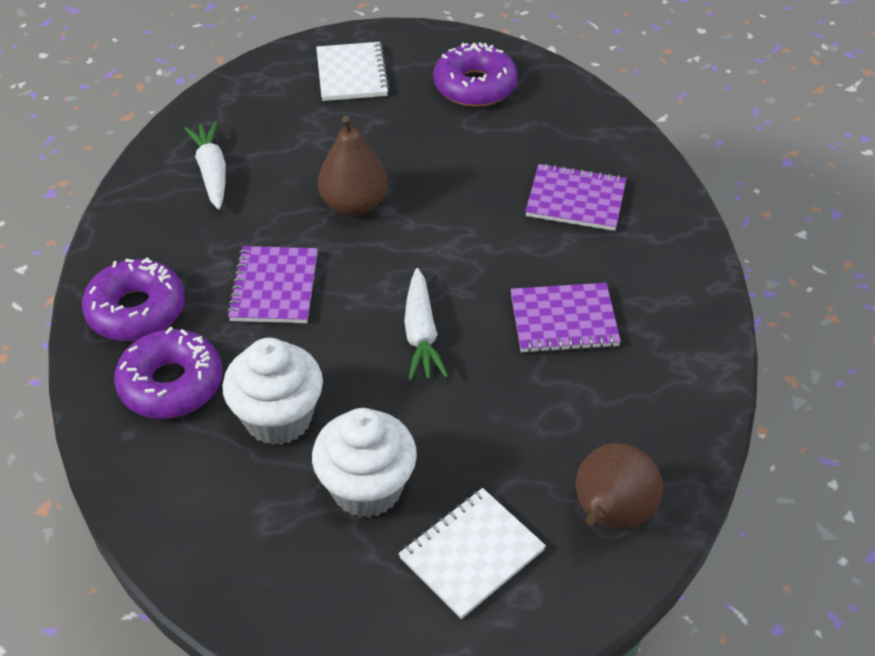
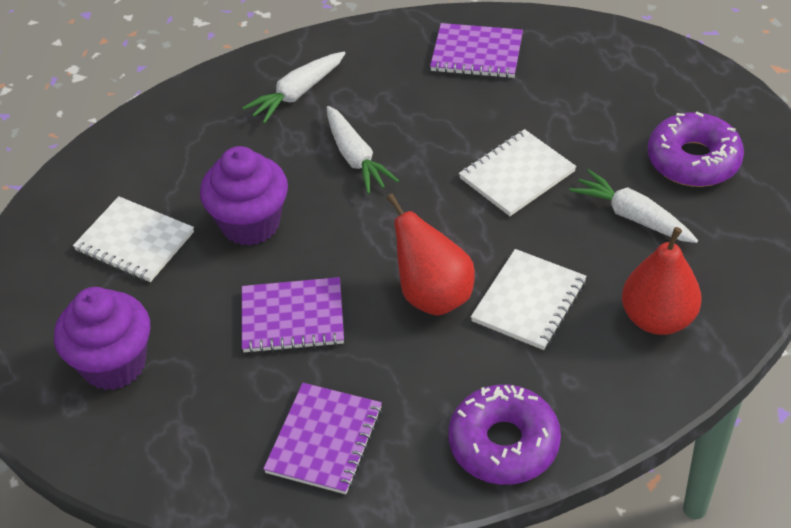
brown pear: [318,116,388,216] [576,443,663,530] = 2 -> none = 0
purple cupcake: none = 0 -> [54,287,150,390] [200,146,288,246] = 2
purple donut: [82,257,185,341] [114,327,222,419] [433,42,518,107] = 3 -> [448,384,561,485] [648,112,744,187] = 2
red pear: none = 0 -> [387,194,475,316] [622,227,702,335] = 2
white carrot: [184,121,226,210] [404,268,448,381] = 2 -> [242,52,345,123] [327,106,399,194] [569,169,698,243] = 3
white cupcake: [222,338,323,445] [312,408,417,518] = 2 -> none = 0
white notebook: [316,42,390,101] [398,488,546,619] = 2 -> [73,196,194,282] [459,129,576,216] [471,249,587,350] = 3

